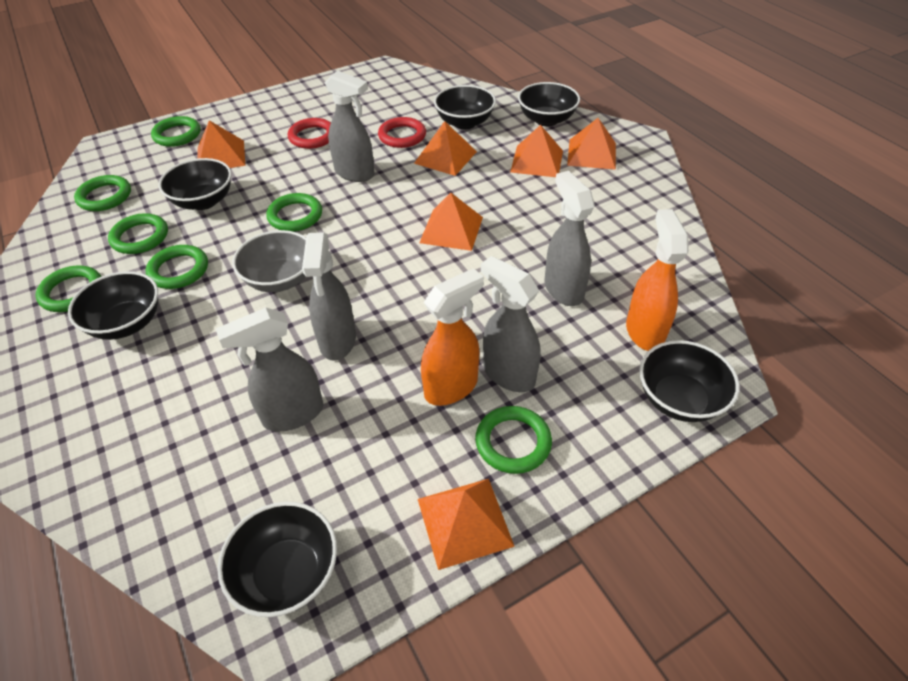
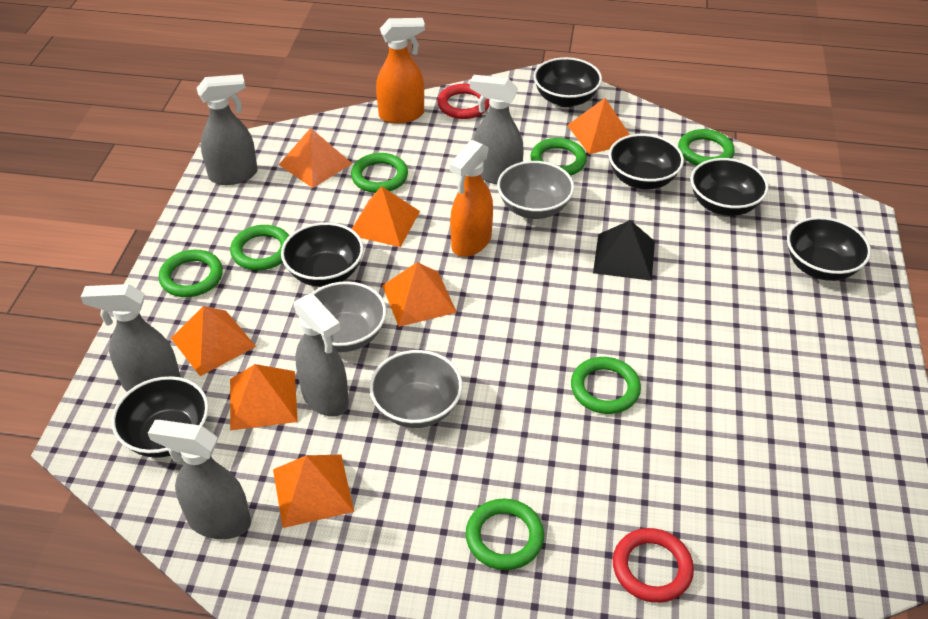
black pyramid: none = 0 -> [593,220,655,281] = 1
grey bowl: [232,230,306,292] = 1 -> [299,281,386,352] [370,350,463,428] [497,161,574,219] = 3
orange pyramid: [197,120,245,168] [414,121,477,176] [418,479,515,570] [419,193,483,251] [510,125,563,177] [567,118,616,170] = 6 -> [171,306,256,376] [230,364,298,430] [273,455,354,528] [279,128,352,188] [352,186,420,247] [382,262,457,327] [567,98,630,154] = 7

